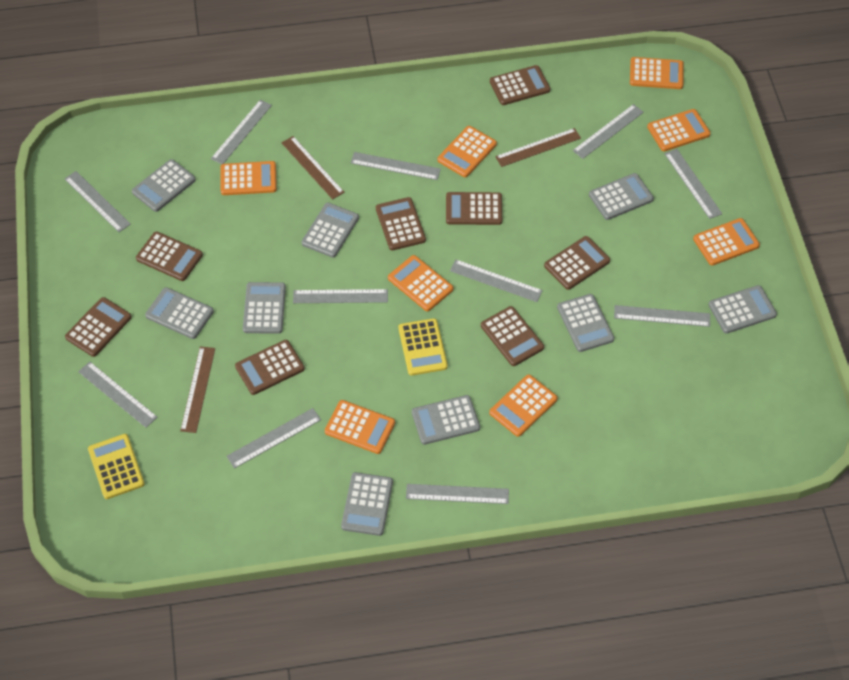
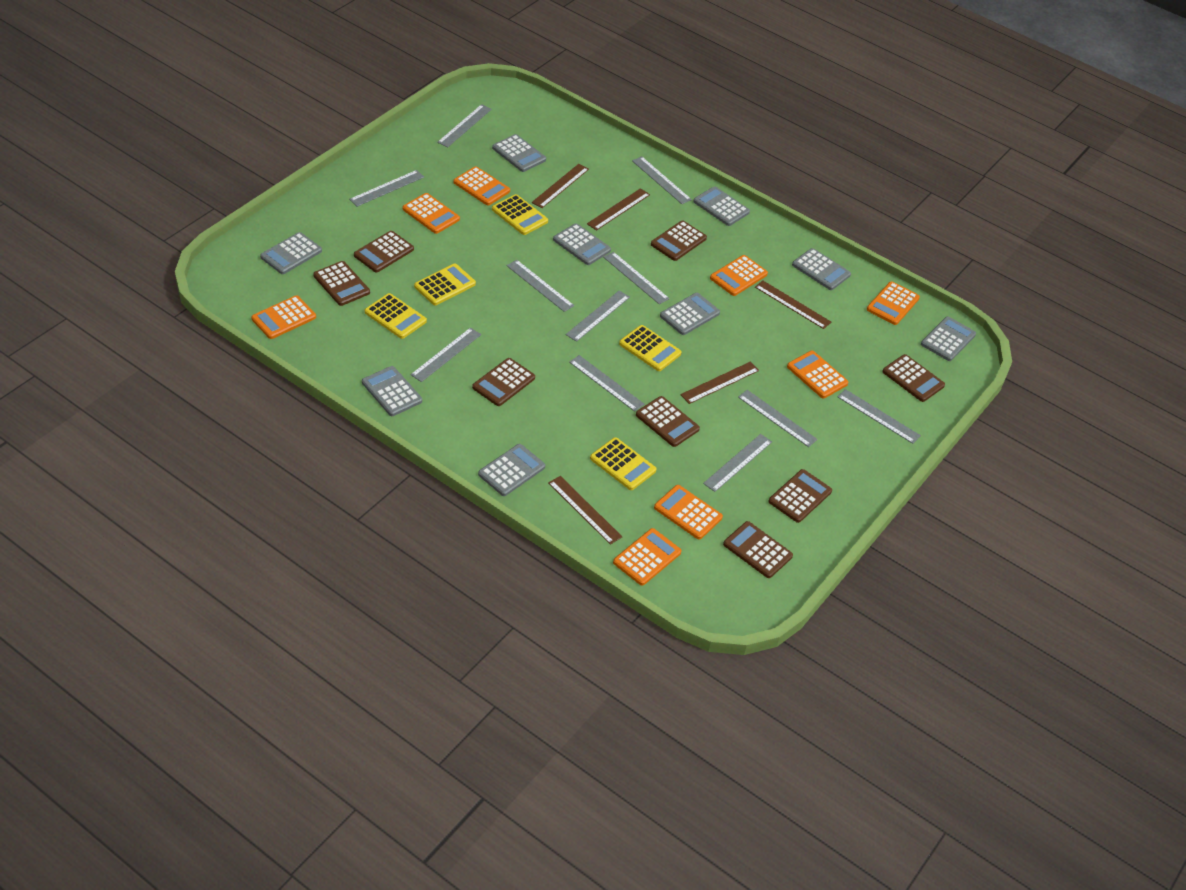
brown ruler: [180,346,215,433] [282,136,344,200] [495,128,581,167] = 3 -> [532,164,589,208] [548,476,622,545] [587,188,650,230] [680,362,759,404] [755,280,831,329] = 5
yellow calculator: [88,434,144,499] [398,318,448,376] = 2 -> [365,293,427,339] [414,264,476,305] [492,194,548,235] [590,437,657,490] [619,325,682,371] = 5

